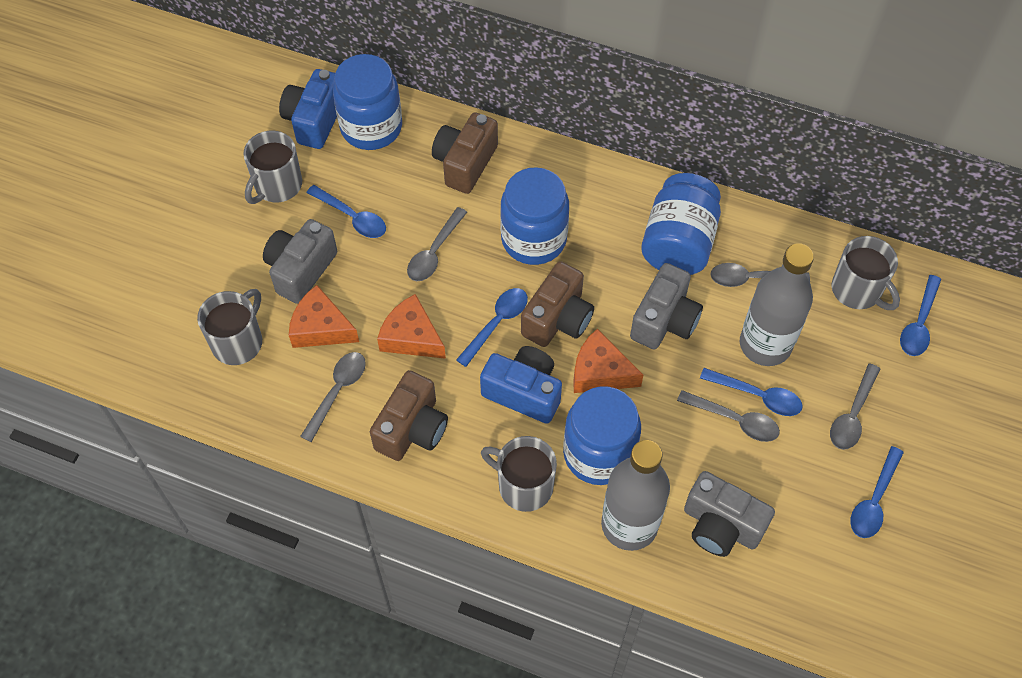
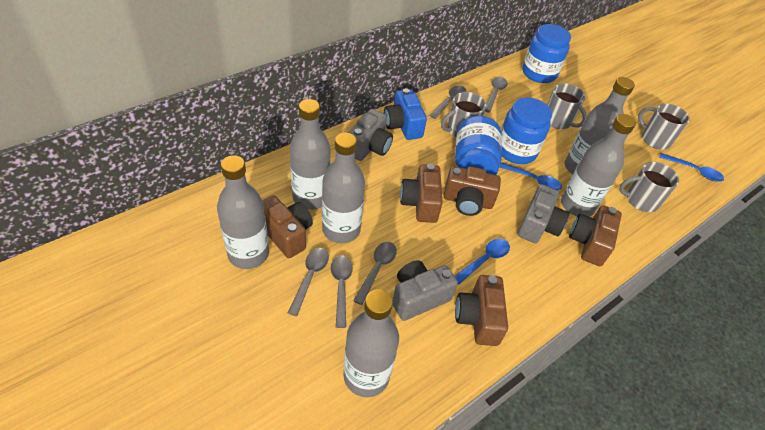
blue camera: [279,69,337,149] [480,346,562,424] = 2 -> [384,88,427,140] = 1
blue jar: [333,54,402,150] [500,167,569,265] [563,386,641,485] [641,173,721,275] = 4 -> [455,116,502,175] [501,97,552,164] [522,24,571,83] = 3
blue spoon: [307,185,386,238] [456,288,528,367] [700,368,803,416] [850,446,904,538] [900,275,941,356] = 5 -> [455,239,510,284] [499,162,562,190] [659,153,724,182] = 3
brown camera: [370,370,448,461] [432,112,498,194] [521,261,594,347] = 3 -> [262,195,313,258] [400,164,443,223] [444,166,501,216] [455,275,508,346] [569,205,622,266] = 5
grey bottle: [601,440,670,551] [740,243,814,366] = 2 -> [217,155,269,269] [290,99,331,210] [322,133,365,243] [343,289,399,397] [561,114,636,217] [565,77,635,175] = 6
orange cheese: [289,285,359,348] [377,294,446,359] [573,329,643,393] = 3 -> none = 0

